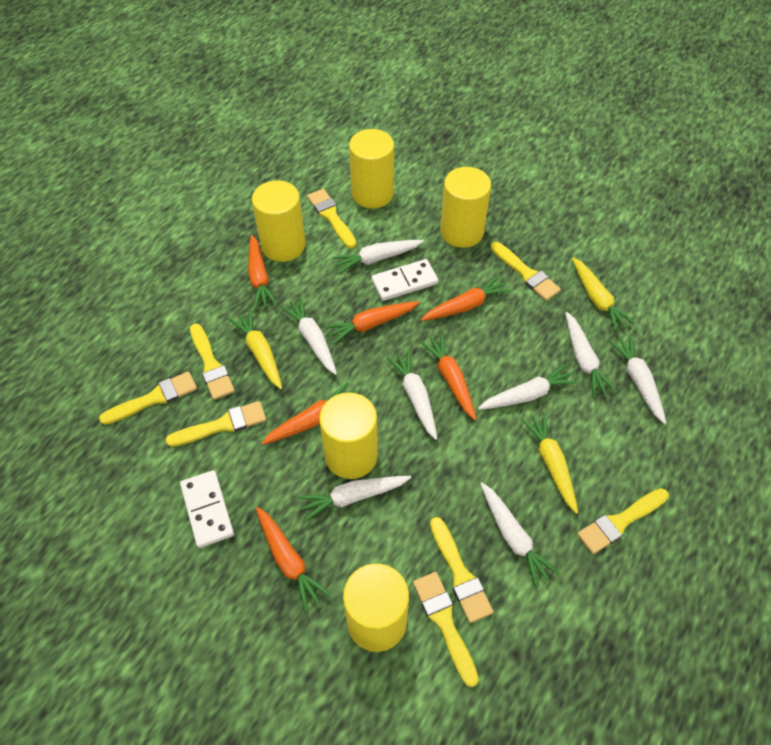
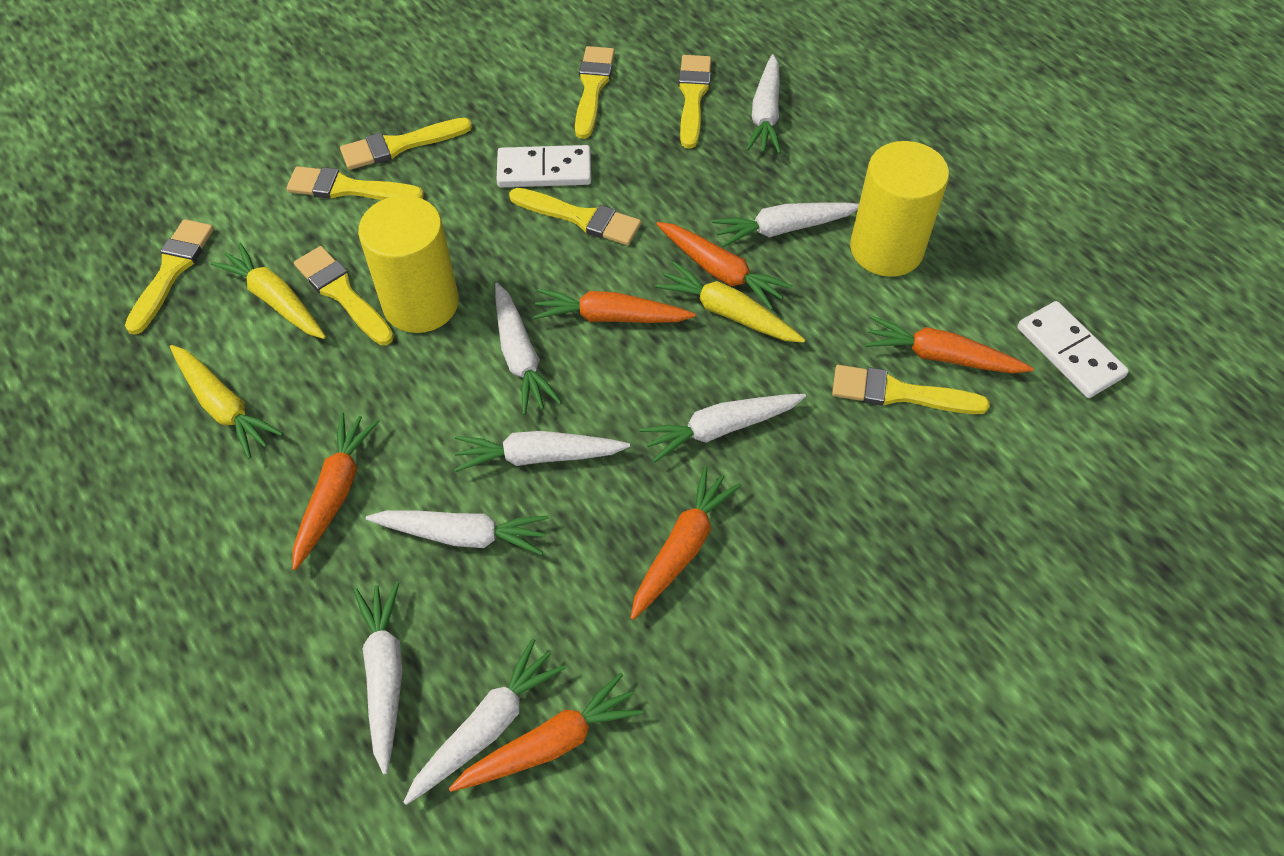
yellow cylinder: [252,180,305,262] [319,392,378,479] [343,563,409,652] [349,129,394,208] [440,167,491,248] = 5 -> [358,195,459,333] [850,141,949,277] = 2

